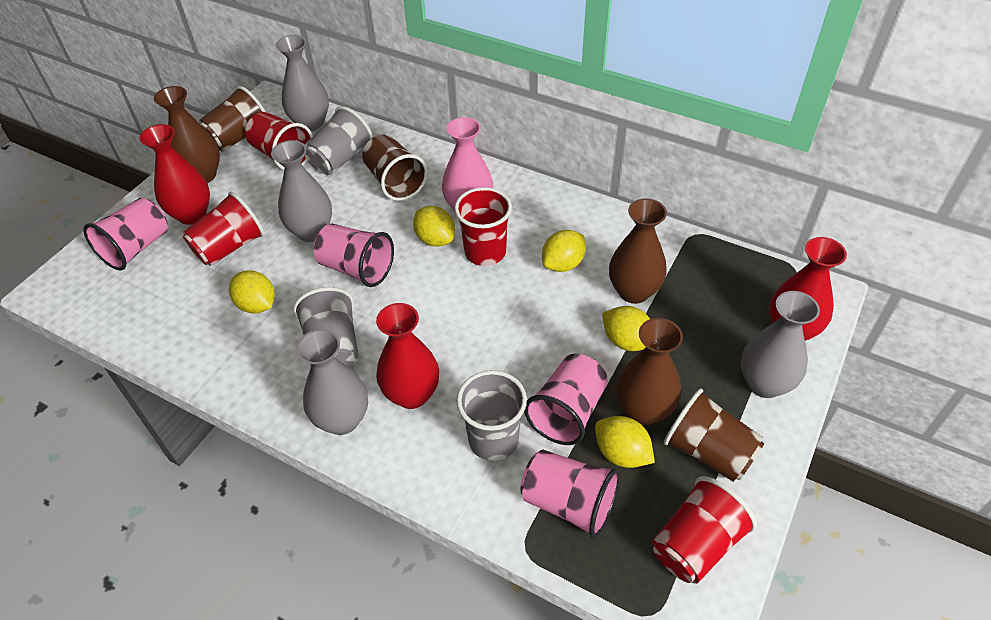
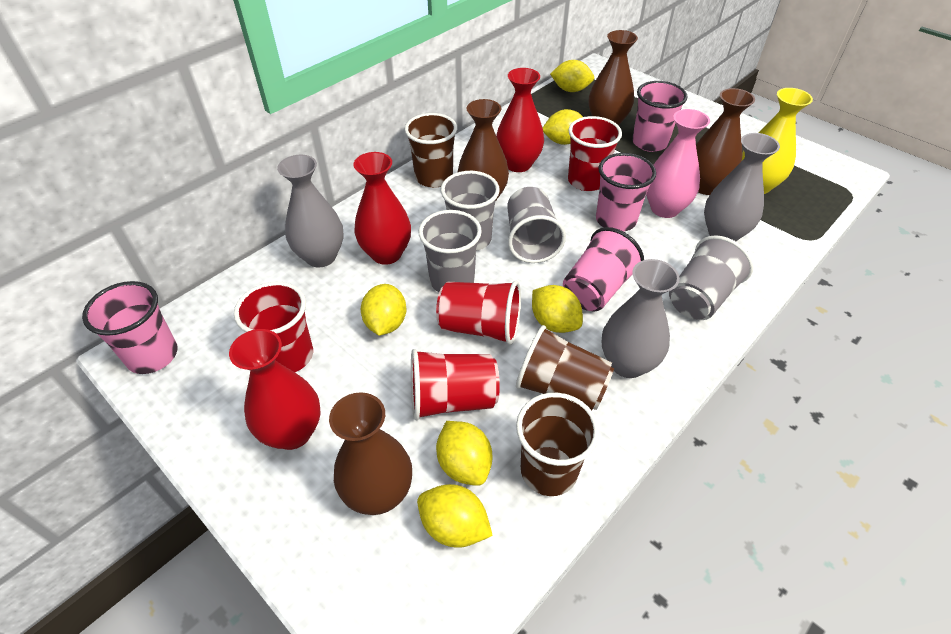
brown vase: [154,86,220,183] [609,198,667,304] [616,318,683,425] = 3 -> [329,392,412,515] [457,99,509,202] [588,30,638,126] [696,88,755,195] = 4
grey cup: [293,287,359,368] [305,106,373,175] [457,370,527,461] = 3 -> [419,210,482,292] [441,171,500,251] [507,187,566,263] [669,235,754,320] = 4
grey vase: [271,140,332,242] [276,35,329,131] [296,329,368,435] [741,291,820,398] = 4 -> [277,155,343,268] [602,259,680,378] [704,133,780,241] = 3
yellow lemon: [229,270,275,314] [413,206,455,247] [542,230,586,272] [595,416,655,468] [602,306,650,351] = 5 -> [361,284,406,336] [417,484,493,548] [436,421,492,486] [532,285,583,333] [543,109,583,145] [550,60,594,92] = 6
yellow vase: none = 0 -> [742,88,813,194] = 1

